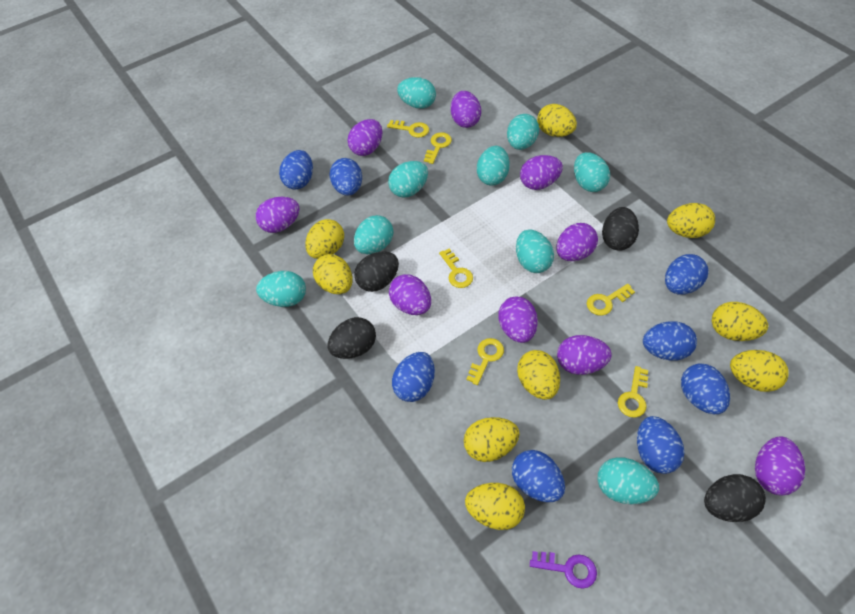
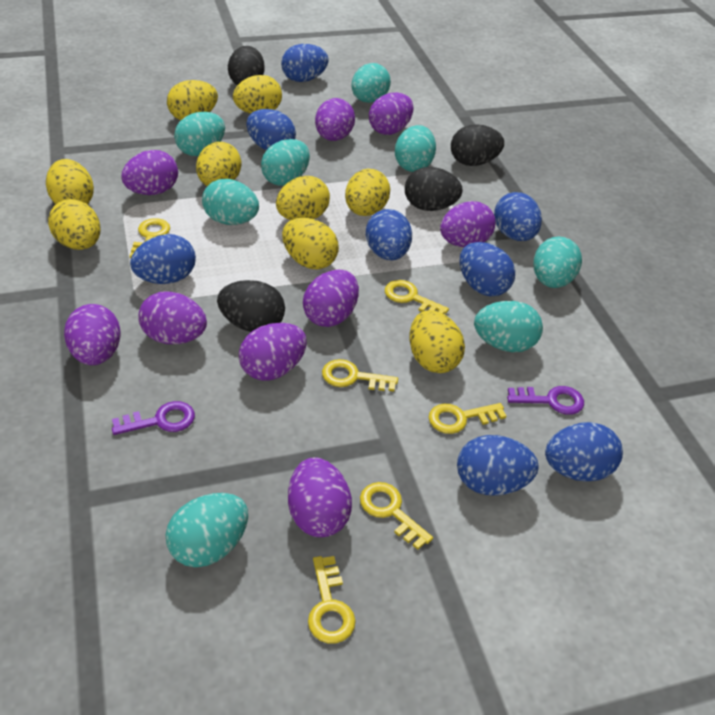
purple key: [530,551,597,589] = 1 -> [112,401,195,435] [507,386,584,415] = 2
turquoise egg: [256,271,306,307] [354,215,393,254] [388,161,428,198] [397,77,436,109] [477,146,510,186] [507,114,539,150] [516,229,554,273] [574,152,610,192] [597,457,659,504] = 9 -> [166,493,248,567] [174,112,225,156] [202,179,259,225] [261,139,310,186] [351,63,391,103] [395,125,436,172] [474,301,543,352] [533,237,582,288] = 8

